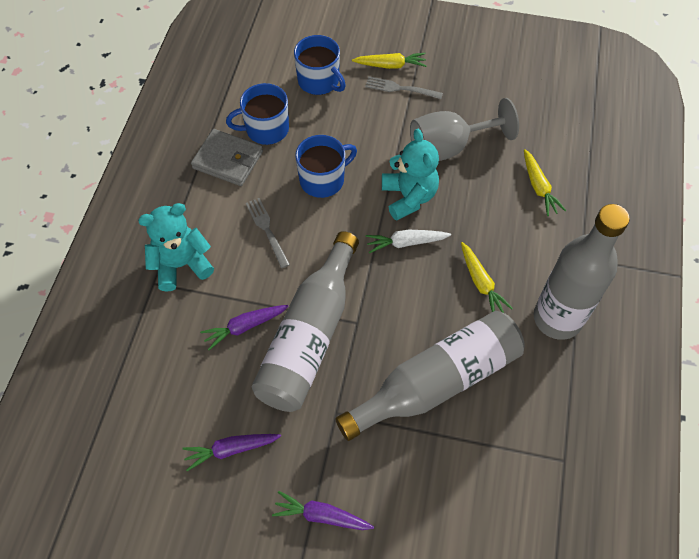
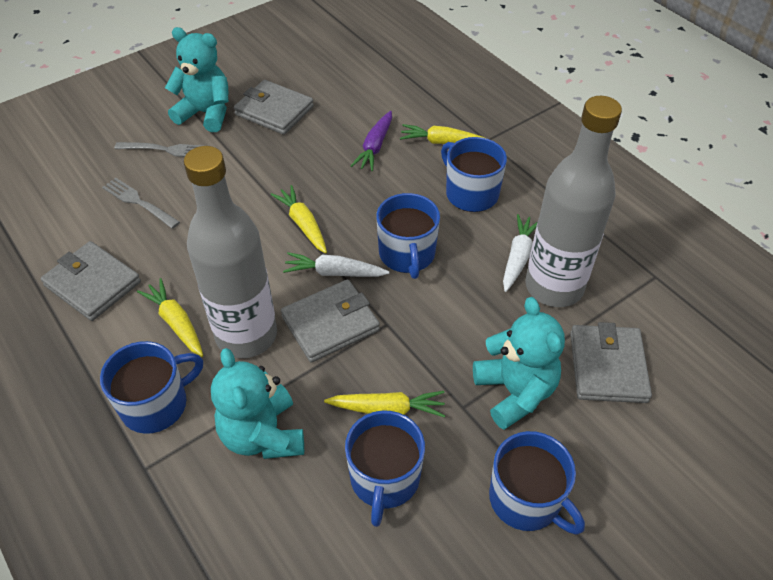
blue mug: [226,83,289,145] [294,35,346,95] [295,135,357,198] = 3 -> [100,341,203,434] [345,411,425,527] [376,193,440,279] [441,137,507,212] [489,431,585,534] = 5
grey bottle: [251,231,359,412] [335,311,525,441] [534,204,630,340] = 3 -> [184,146,277,358] [525,96,622,307] = 2
grey goblet: [410,98,519,161] = 1 -> none = 0
grey wallet: [191,129,263,186] = 1 -> [40,241,141,321] [234,80,314,135] [281,279,380,362] [570,322,652,403] = 4
purple carrot: [182,434,281,471] [200,305,289,350] [272,491,374,530] = 3 -> [351,111,392,171] = 1
turquoise teddy bear: [138,203,214,292] [382,129,439,221] = 2 -> [165,27,228,132] [211,348,304,459] [473,297,565,430] = 3
white carrot: [366,230,451,253] = 1 -> [283,252,389,277] [503,214,537,292] = 2
yellow carrot: [352,53,427,69] [461,242,513,313] [524,149,566,216] = 3 -> [137,278,203,357] [270,185,327,253] [324,391,445,418] [400,124,487,144] = 4

